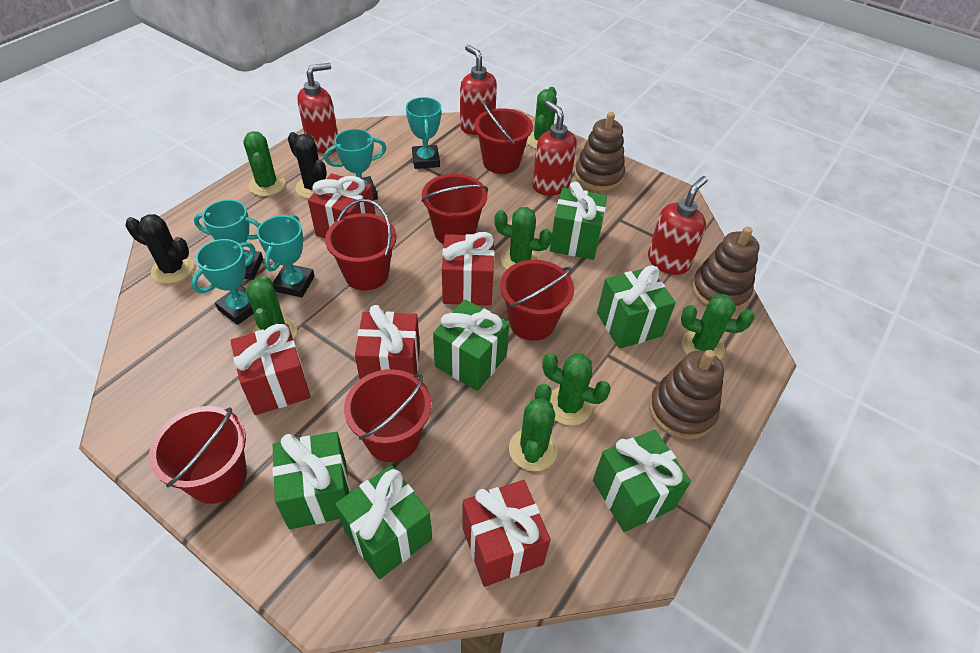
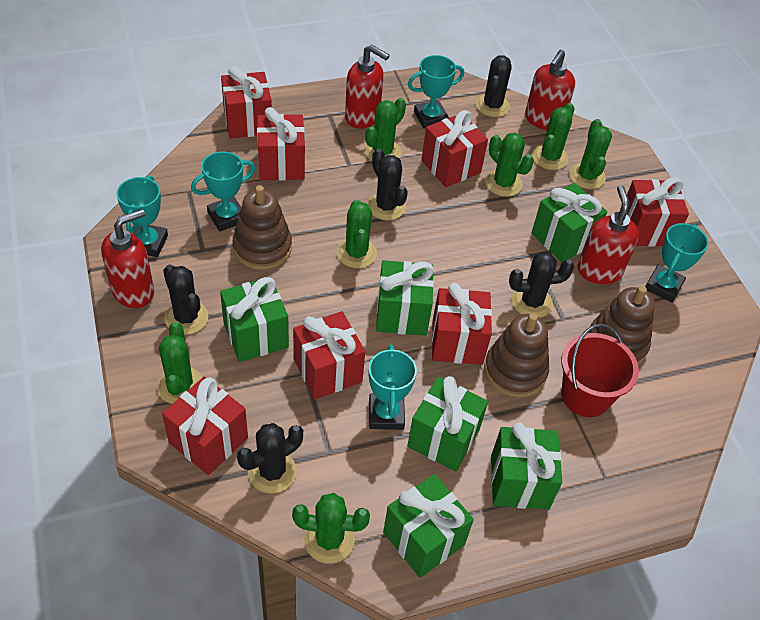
black cactus: [126,214,194,284] [288,132,327,198] = 2 -> [163,264,209,335] [237,423,303,493] [367,149,408,220] [475,55,512,117] [509,252,574,318] = 5
red bucket: [149,406,247,504] [325,199,397,291] [344,369,431,462] [421,174,488,244] [474,100,533,174] [500,260,574,341] = 6 -> [561,323,639,417] = 1
red gift: [230,324,311,415] [308,173,376,238] [355,305,420,379] [442,232,495,306] [462,480,551,587] = 5 -> [162,377,248,475] [221,66,272,139] [257,107,305,180] [293,311,365,400] [421,110,488,187] [432,283,492,365] [627,177,689,247] = 7

